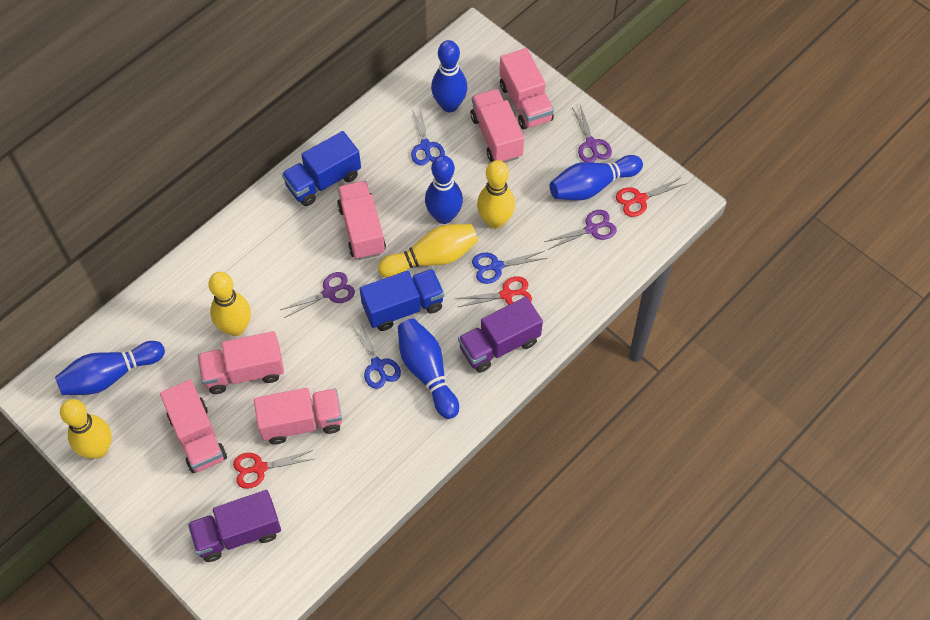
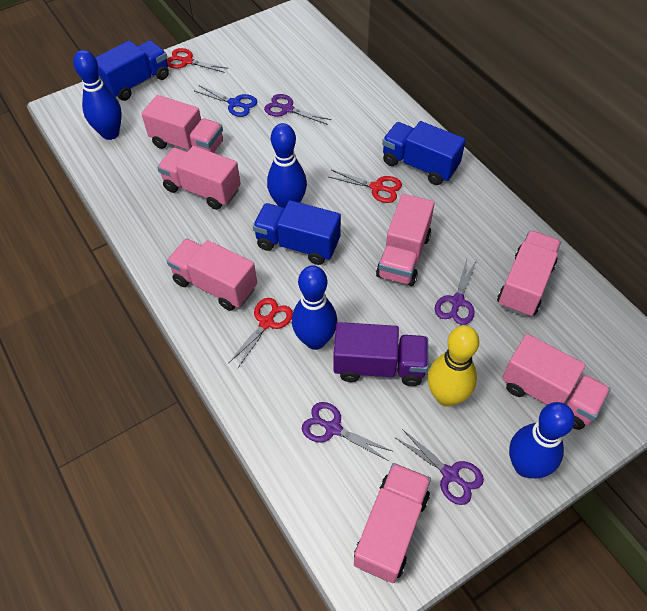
blue bowling pin: [55,341,165,395] [398,318,459,419] [425,155,463,224] [431,40,468,112] [550,155,643,201] = 5 -> [73,50,122,140] [267,123,307,208] [292,265,337,350] [509,402,575,479] = 4
blue scissors: [352,321,401,389] [411,107,445,166] [472,251,547,284] = 3 -> [195,85,257,117] = 1
blue truck: [282,131,361,206] [360,269,444,331] = 2 -> [95,40,169,101] [253,200,341,265] [382,121,466,185] = 3
pink truck: [160,380,227,473] [198,331,284,394] [254,388,342,445] [337,181,386,260] [470,89,524,163] [500,48,554,130] = 6 -> [141,95,223,153] [157,146,241,210] [167,239,257,311] [354,463,431,583] [376,194,435,286] [497,230,561,317] [502,334,611,430] = 7
purple scissors: [281,272,355,318] [544,210,617,250] [572,105,612,162] = 3 -> [264,94,331,124] [302,402,394,461] [394,429,484,505] [435,259,477,325] = 4
purple truck: [188,490,281,562] [458,297,543,373] = 2 -> [334,322,428,386] = 1
yellow bowling pin: [60,399,112,458] [208,272,251,336] [378,224,478,278] [477,160,515,229] = 4 -> [428,326,479,406] = 1

